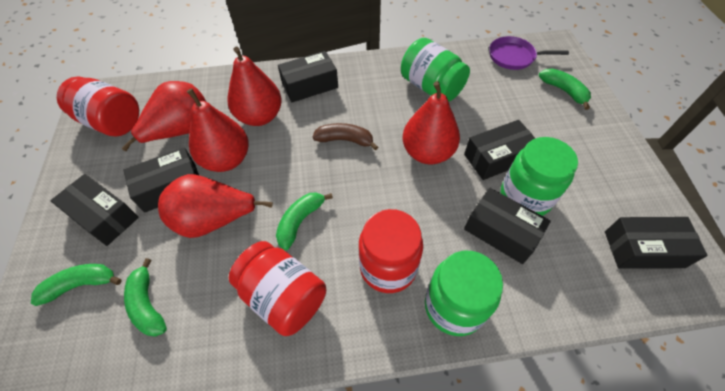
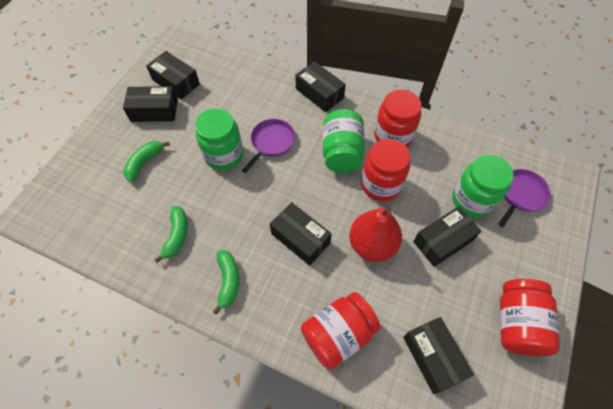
brown banana: [312,123,378,150] = 1 -> none = 0
green banana: [31,264,122,306] [124,258,167,337] [276,192,333,250] [539,69,591,110] = 4 -> [123,141,170,182] [154,206,188,263] [213,250,239,315] = 3
purple pan: [489,36,569,70] = 1 -> [242,119,295,173] [498,169,551,227] = 2
red jar: [57,76,139,136] [229,241,326,336] [359,209,423,293] = 3 -> [301,292,381,370] [361,139,410,201] [374,89,422,147] [500,279,560,356] = 4
red pear: [122,81,206,151] [158,174,273,238] [187,89,249,172] [228,47,282,126] [403,81,460,164] = 5 -> [349,208,402,262] = 1

